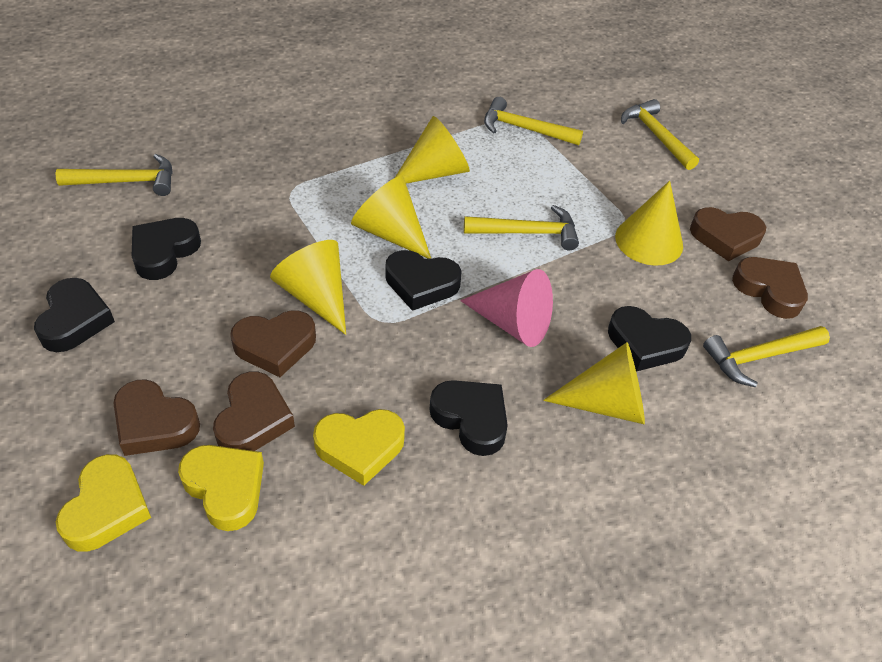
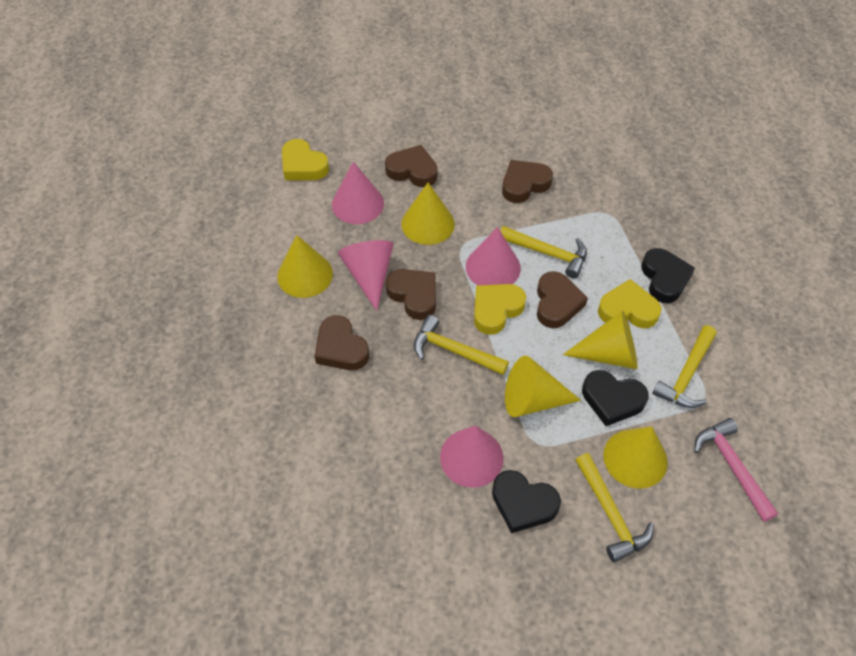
black heart: [34,278,115,352] [132,218,201,280] [385,250,461,311] [429,380,508,456] [608,306,691,371] = 5 -> [492,470,561,533] [582,370,649,426] [641,248,695,303] = 3
pink cone: [460,269,553,347] = 1 -> [332,162,384,224] [338,240,393,311] [440,426,504,488] [466,227,521,285] = 4
pink hammer: none = 0 -> [694,418,778,522] = 1
yellow hammer: [56,154,173,196] [464,205,579,250] [484,97,583,145] [621,99,699,170] [703,326,830,387] = 5 -> [414,315,509,375] [500,226,587,279] [575,453,654,563] [652,325,717,408] = 4

